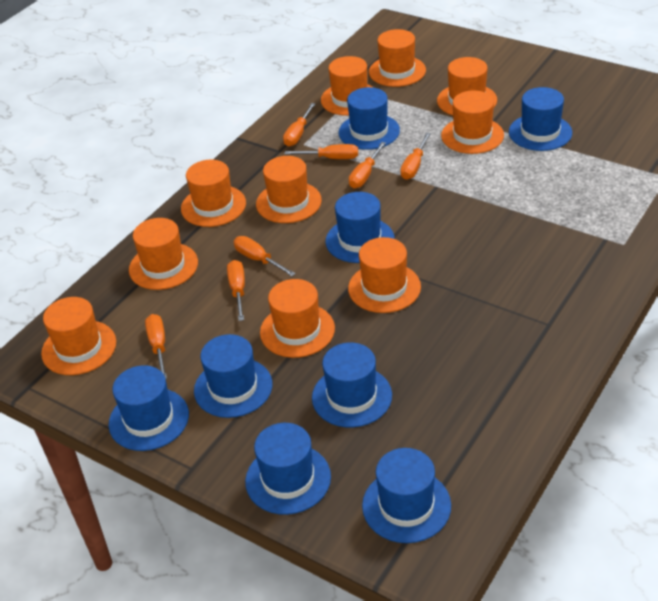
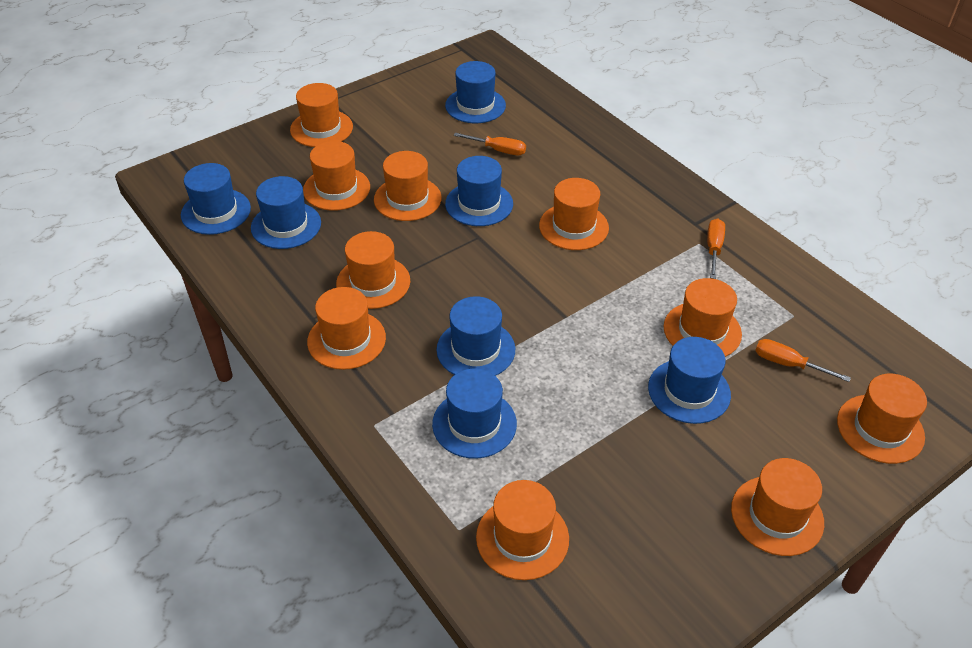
blue hat: [109,365,189,451] [194,334,272,418] [245,423,331,515] [312,342,392,428] [325,192,395,263] [339,87,400,150] [362,448,451,543] [509,87,572,151] = 8 -> [181,163,251,235] [251,176,321,249] [432,369,517,459] [436,296,515,376] [445,61,506,123] [445,156,513,226] [648,337,731,424] = 7
orange screwdriver: [145,314,167,379] [227,260,245,321] [233,236,296,276] [283,103,315,147] [285,144,358,159] [349,142,386,188] [400,133,431,180] = 7 -> [454,133,526,156] [707,219,725,279] [755,339,851,382] = 3

